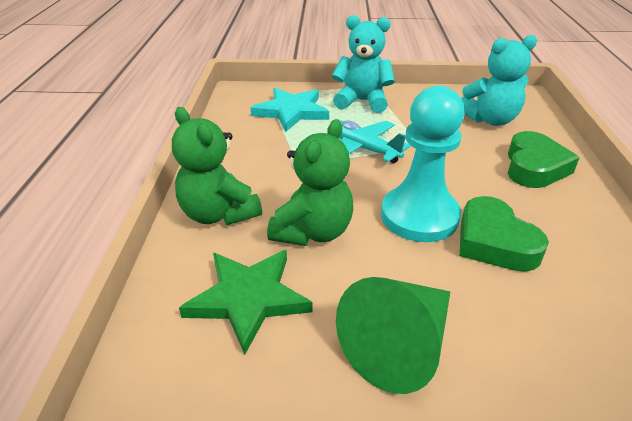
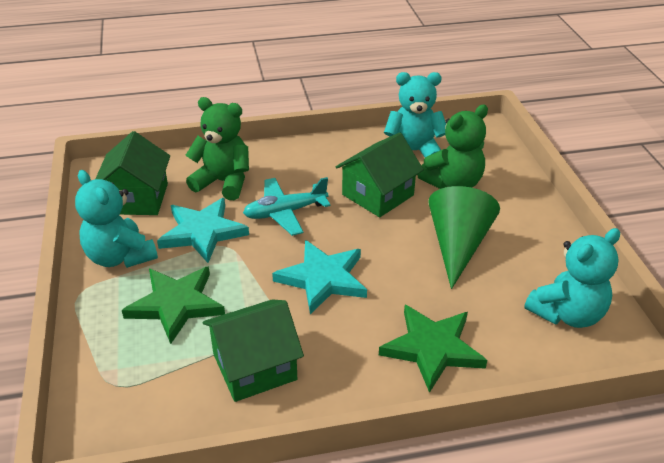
green heart: [460,196,549,272] [508,131,580,188] = 2 -> none = 0
green house: none = 0 -> [95,131,170,215] [203,299,304,402] [336,132,424,217] = 3
green star: [179,250,313,355] = 1 -> [122,266,225,344] [379,305,487,393] = 2
turquoise pawn: [381,86,464,242] = 1 -> none = 0
turquoise star: [251,88,329,132] = 1 -> [157,198,249,263] [272,240,367,314] = 2
turquoise teddy bear: [332,15,395,113] [461,35,537,126] = 2 -> [75,170,158,268] [384,72,446,157] [525,228,620,328] = 3

